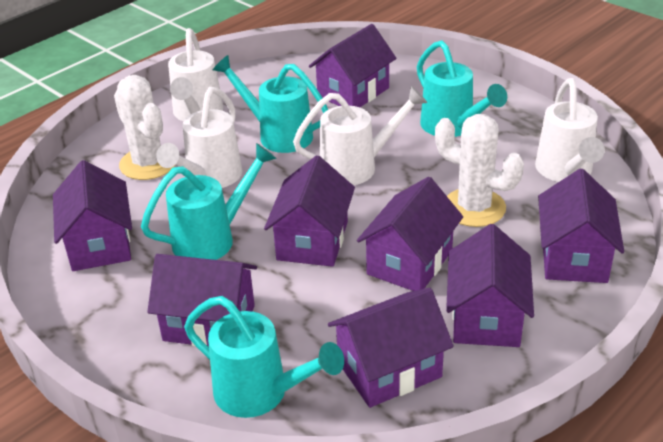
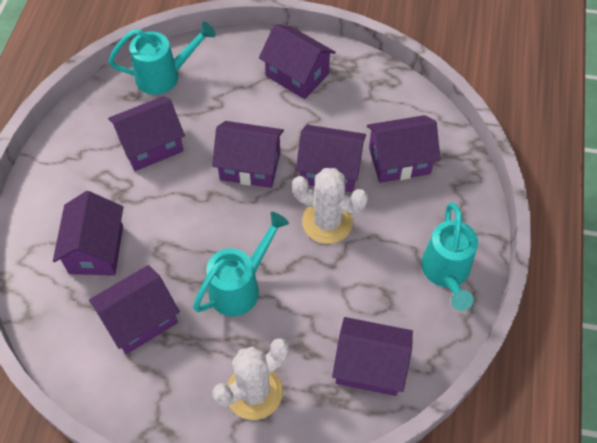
turquoise watering can: [141,143,277,260] [184,296,344,418] [213,55,328,153] [417,40,507,137] = 4 -> [109,22,216,95] [193,212,289,316] [421,202,478,311] = 3
white watering can: [156,87,243,188] [168,28,223,121] [293,86,427,185] [535,78,605,182] = 4 -> none = 0

